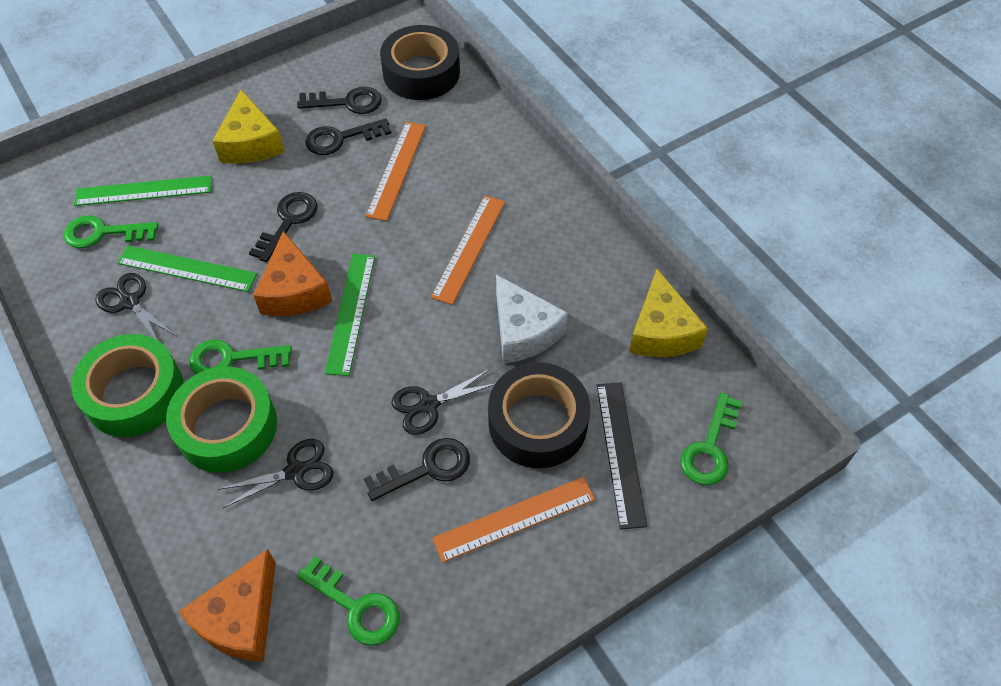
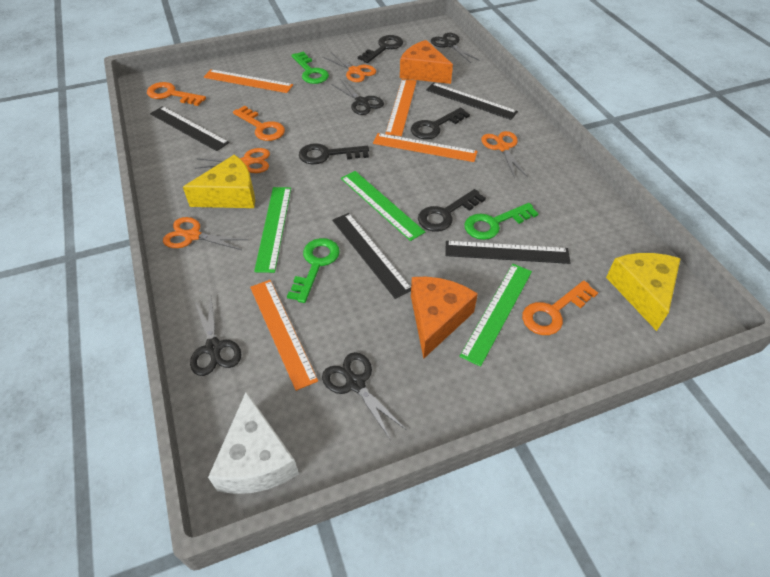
black ruler: [597,382,647,529] = 1 -> [150,106,229,151] [332,213,411,299] [426,82,518,120] [445,241,570,264] = 4
black scissors: [95,273,176,340] [217,439,334,508] [392,369,495,435] = 3 -> [190,298,242,376] [322,352,406,441] [331,79,384,115] [431,33,480,63] = 4
black tape: [380,25,460,100] [488,362,590,468] = 2 -> none = 0
green key: [64,215,159,248] [189,340,292,374] [297,556,400,646] [680,393,743,485] = 4 -> [287,238,340,303] [291,51,329,84] [464,203,539,240] = 3
green tape: [71,334,183,437] [166,367,277,473] = 2 -> none = 0
orange key: none = 0 -> [147,82,206,106] [233,106,285,141] [522,281,598,335] = 3
orange ruler: [366,121,426,221] [431,195,505,305] [432,477,595,563] = 3 -> [204,69,293,93] [250,280,318,391] [373,133,478,162] [385,79,417,136] = 4
orange scissors: none = 0 -> [163,217,248,250] [195,148,270,173] [323,52,376,82] [481,131,528,178] = 4

